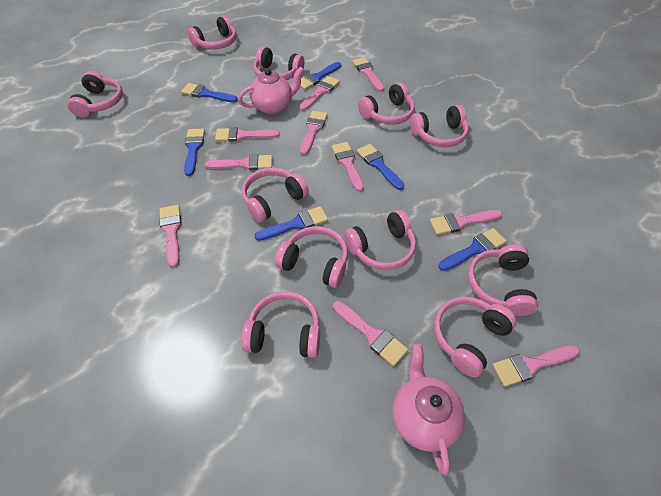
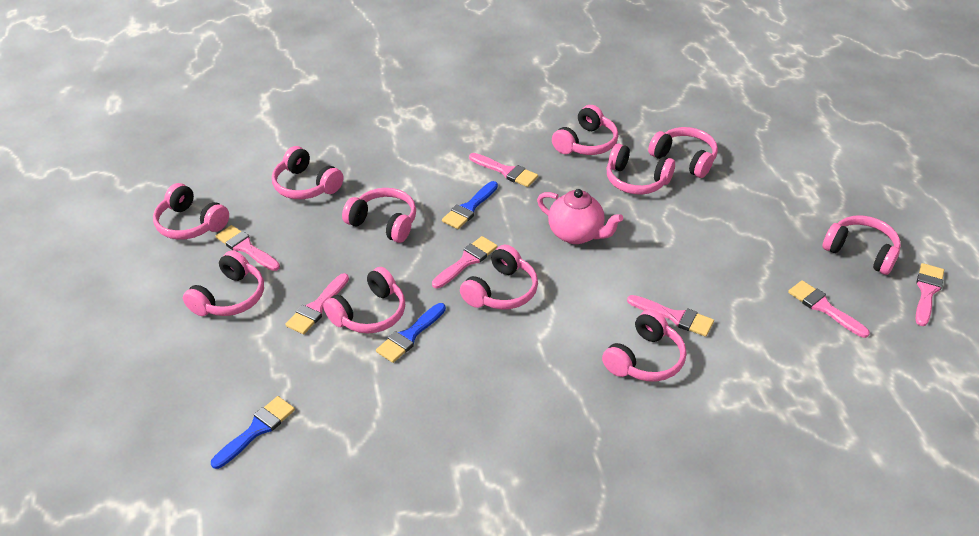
blue brush: [181,83,238,102] [184,129,205,176] [254,206,328,241] [300,62,341,90] [357,144,404,190] [438,228,507,271] = 6 -> [211,396,295,469] [376,303,446,363] [442,181,498,229] = 3
pink brush: [159,205,182,267] [205,154,272,170] [215,127,280,142] [299,76,340,111] [300,111,328,155] [332,142,364,192] [333,301,408,366] [352,57,384,92] [430,210,502,235] [492,345,580,387] = 10 -> [216,225,280,271] [285,273,349,334] [432,236,498,288] [469,153,538,187] [627,295,714,337] [788,280,870,338] [916,263,944,326] = 7
pink teapot: [238,66,304,114] [393,344,465,476] = 2 -> [537,189,623,244] = 1

